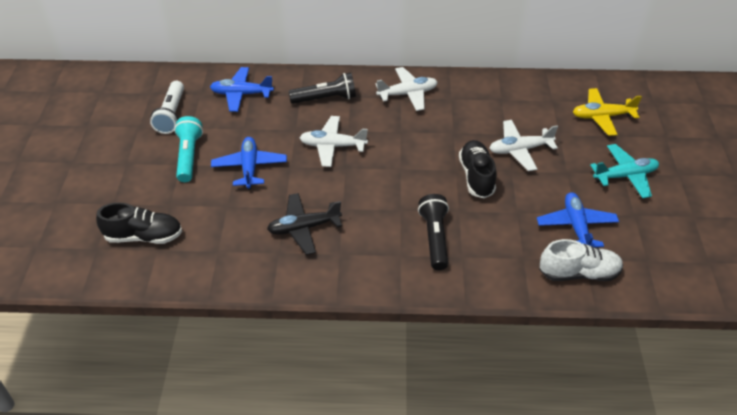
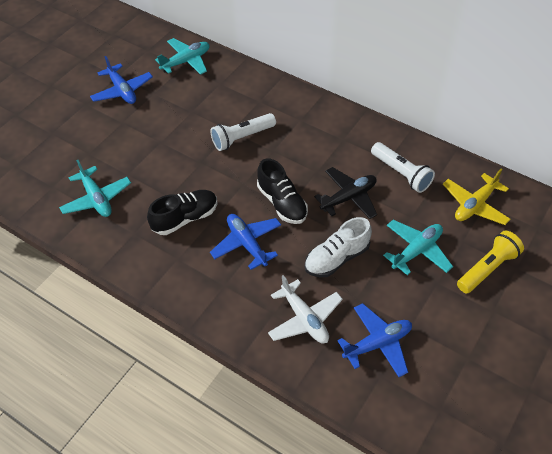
black flashlight: [288,73,356,104] [418,194,449,270] = 2 -> none = 0
turquoise flashlight: [174,116,203,182] = 1 -> none = 0
turquoise plane: [590,144,659,198] = 1 -> [59,160,131,217] [155,38,210,75] [383,220,453,275] = 3
white flashlight: [150,81,184,134] = 1 -> [211,113,276,151] [371,142,435,193] = 2
white plane: [300,116,368,167] [376,67,438,111] [489,120,558,171] = 3 -> [268,275,343,343] = 1
yellow flashlight: none = 0 -> [457,231,524,294] = 1

